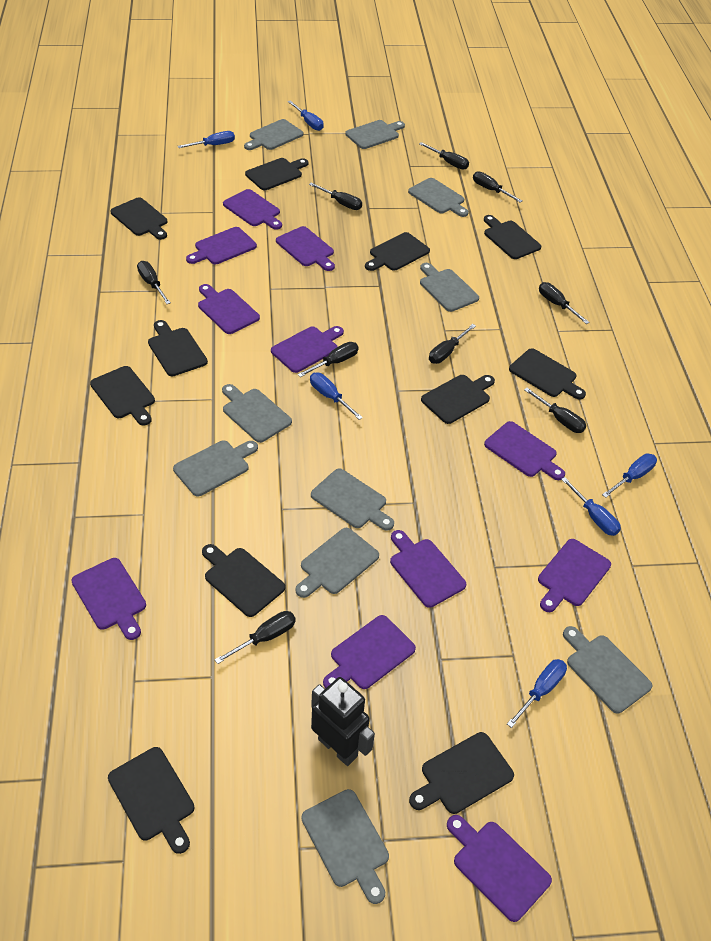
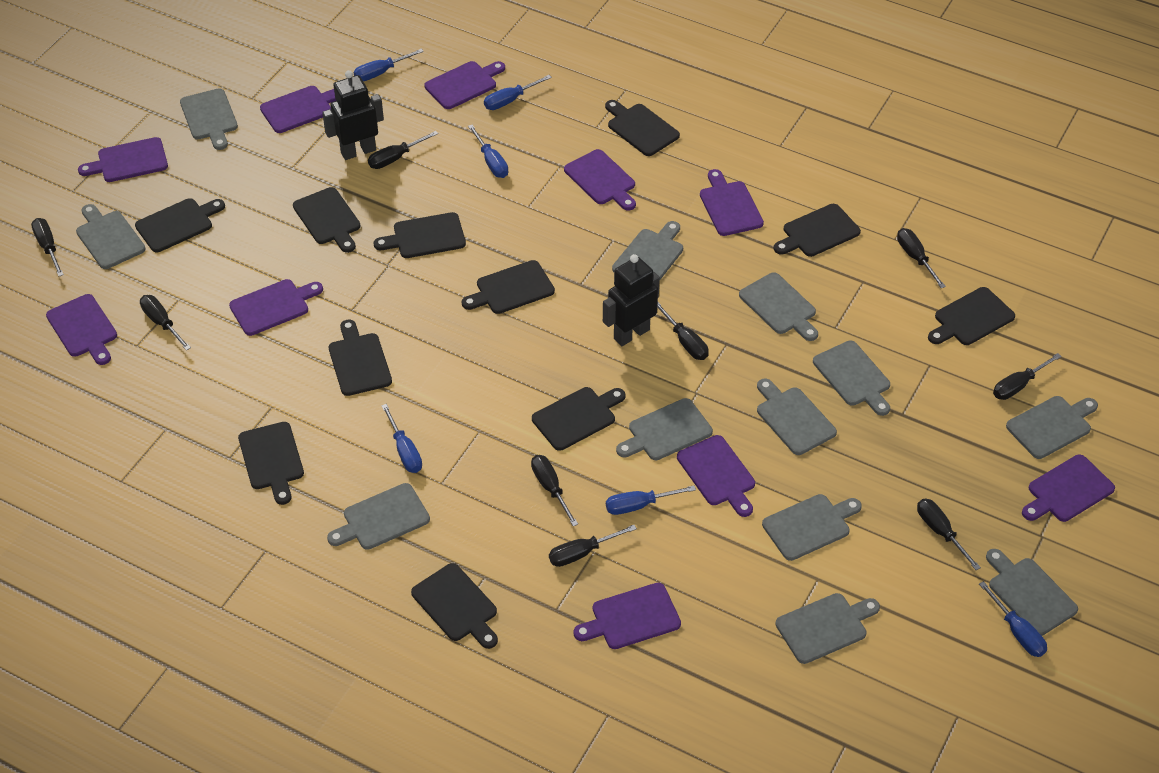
black robot: [311,677,375,766] = 1 -> [322,70,384,160] [603,254,660,346] = 2
grey cutting board: [173,440,258,497] [222,384,292,443] [244,119,304,150] [295,528,379,598] [301,789,389,904] [311,469,394,531] [345,120,405,149] [408,178,469,217] [420,263,479,312] [563,626,653,714] = 10 -> [76,204,146,269] [180,88,238,150] [327,483,430,550] [612,221,683,280] [616,398,713,460] [739,272,818,341] [757,379,837,455] [762,494,862,561] [775,593,880,664] [813,340,890,416] [986,549,1078,636] [1006,396,1098,459] = 12
purple cutting board: [71,558,146,640] [186,227,257,264] [198,284,260,334] [223,189,282,230] [271,326,344,373] [276,226,335,271] [323,615,416,689] [390,530,466,608] [447,815,552,922] [484,421,565,480] [538,539,611,612] = 11 -> [46,294,117,365] [78,137,168,182] [229,279,323,336] [260,86,336,133] [424,61,505,109] [564,149,636,211] [573,583,681,649] [677,435,755,517] [700,169,764,236] [1022,455,1115,522] = 10

